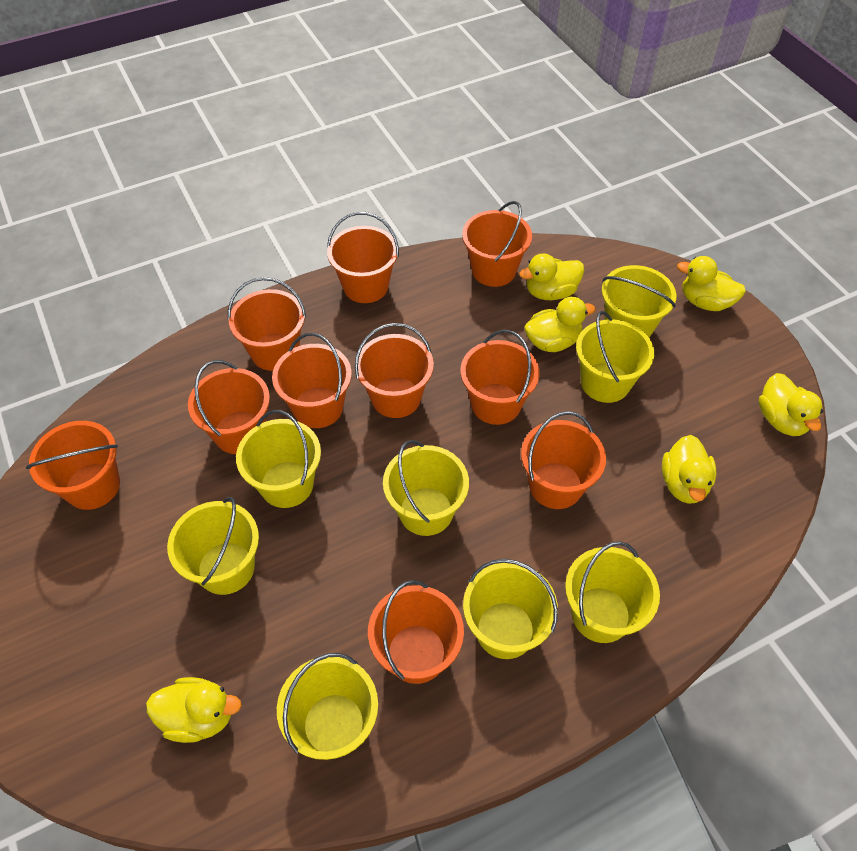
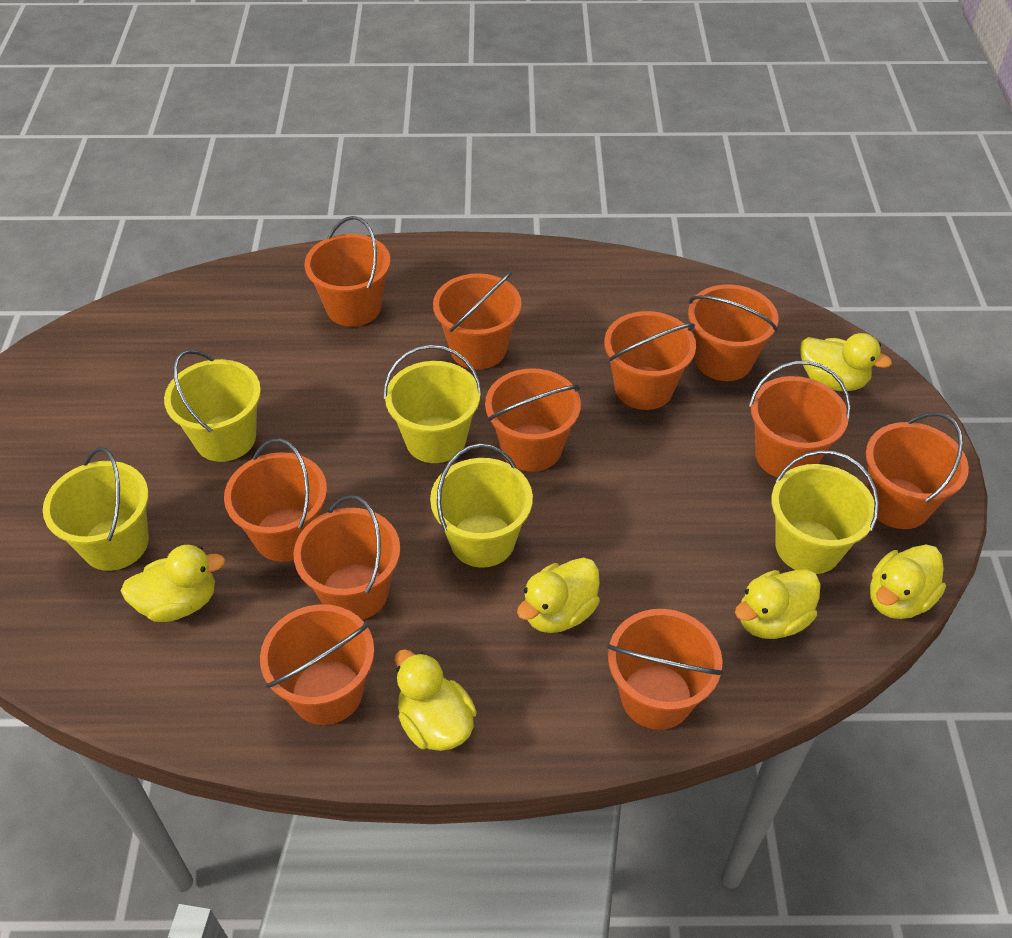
orange bucket: [26,421,120,510] [188,360,270,454] [228,277,306,371] [272,333,352,428] [327,212,399,303] [355,323,434,418] [368,580,464,684] [460,330,540,425] [462,201,532,287] [521,411,606,509] = 10 -> [224,439,327,562] [260,604,374,725] [294,495,400,620] [304,216,390,327] [433,271,522,369] [485,368,581,472] [604,311,696,410] [607,609,724,730] [688,284,778,381] [749,361,851,478] [866,412,969,529] = 11
yellow bucket: [167,497,259,595] [236,410,321,508] [277,653,378,760] [383,440,469,536] [463,559,558,659] [565,541,660,643] [576,311,654,403] [602,265,676,337] = 8 -> [43,447,149,571] [164,350,261,462] [383,345,482,463] [430,444,533,568] [771,450,879,574] = 5

